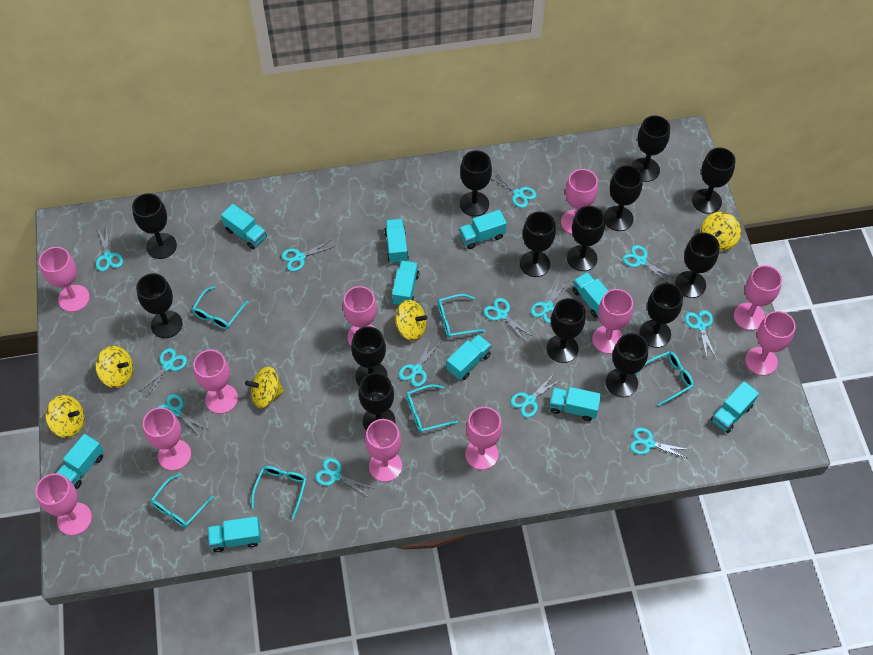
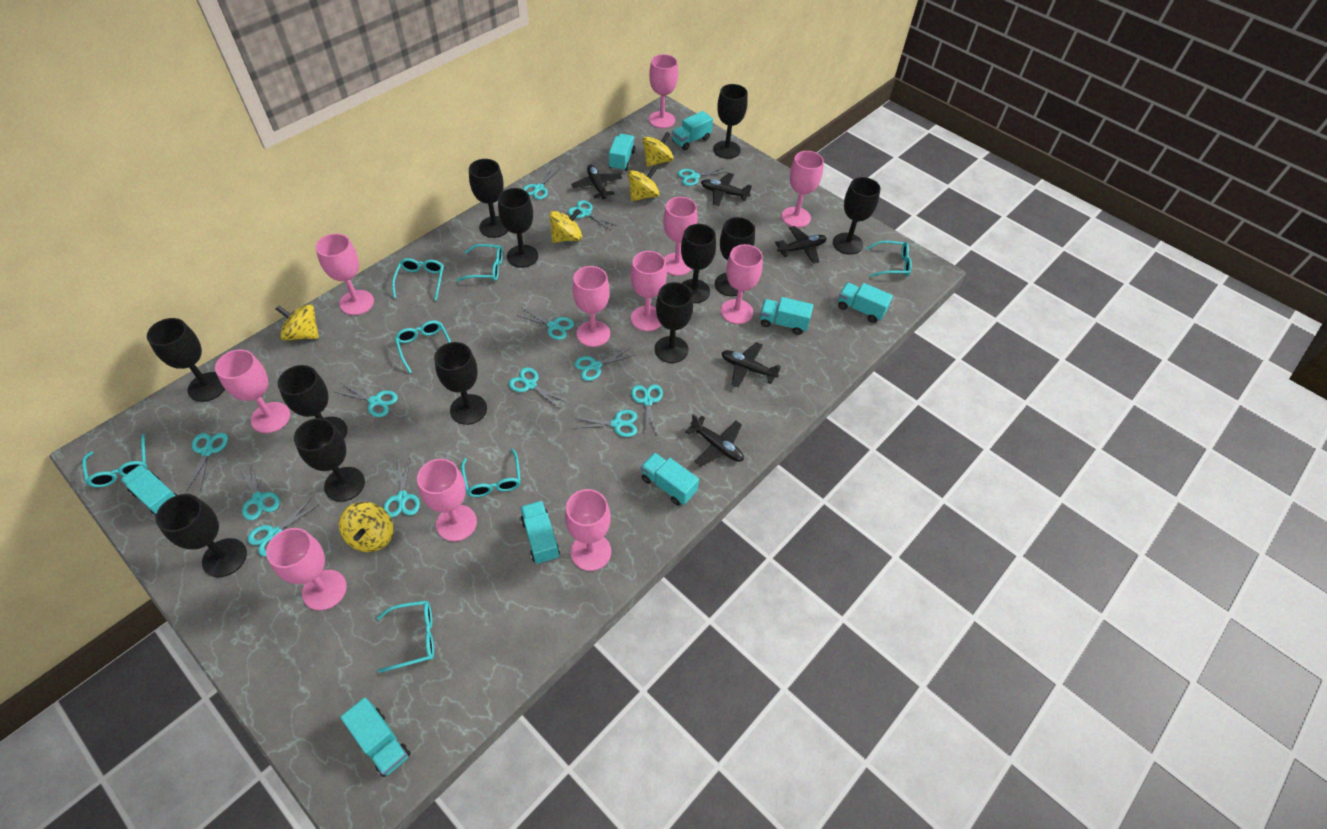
black goblet: [132,193,177,259] [136,273,183,338] [351,326,388,386] [359,373,396,431] [460,150,492,217] [520,211,556,277] [547,298,585,363] [567,206,605,271] [604,165,643,231] [606,333,648,397] [631,116,670,182] [639,283,683,348] [675,232,720,298] [692,147,736,214] = 14 -> [147,318,225,402] [156,494,247,577] [278,365,347,438] [294,418,365,502] [434,342,487,425] [469,159,508,238] [498,188,538,268] [655,282,693,363] [681,224,716,303] [713,84,748,159] [715,217,755,296] [833,177,881,255] = 12
black plane: none = 0 -> [571,164,622,199] [685,414,744,466] [701,173,752,206] [722,342,781,388] [775,226,827,264] = 5
turquoise glasses: [151,474,214,528] [192,286,249,329] [251,466,307,519] [406,384,458,433] [438,294,486,338] [637,351,694,406] = 6 -> [82,434,147,487] [377,600,434,673] [392,258,444,301] [395,321,451,374] [457,244,503,281] [461,448,521,497] [866,241,912,277] = 7
turquoise truck: [56,434,104,489] [208,516,261,552] [221,204,267,249] [384,219,409,264] [392,261,419,306] [447,334,491,380] [459,210,507,249] [549,387,601,421] [572,272,608,318] [711,381,759,433] = 10 -> [120,465,178,518] [340,698,411,777] [520,501,560,564] [609,134,635,171] [641,453,699,506] [672,111,713,150] [760,297,813,335] [838,283,893,323] = 8

